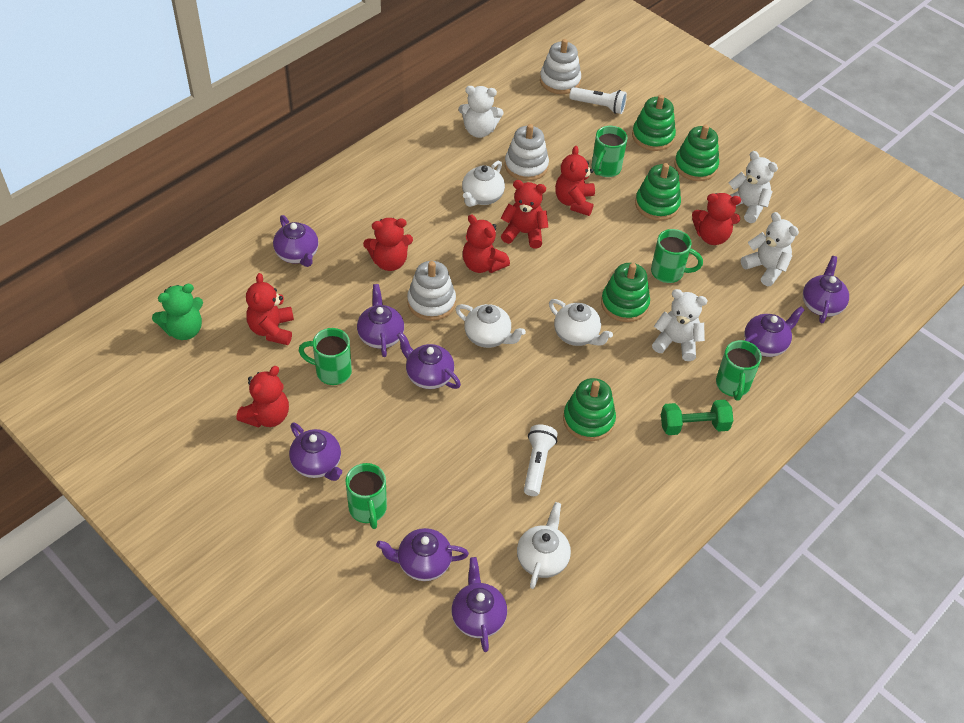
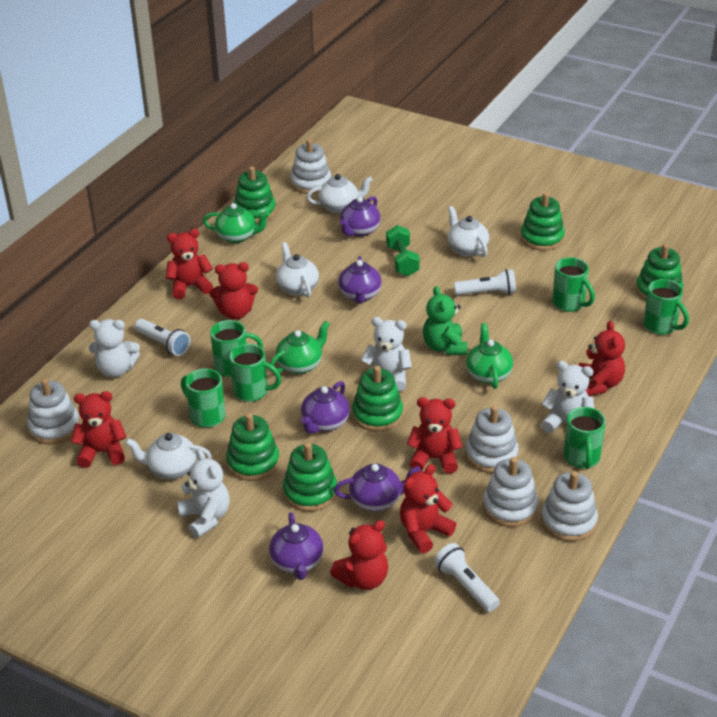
green mug: [299,328,352,385] [345,463,387,529] [592,126,628,177] [651,229,703,283] [716,340,762,400] = 5 -> [181,368,225,428] [210,320,263,377] [229,344,281,402] [552,257,595,312] [564,407,606,469] [643,279,689,335] = 6
green stacking toy: [563,378,616,441] [601,263,650,322] [632,95,676,151] [635,163,681,221] [674,124,719,181] = 5 -> [226,413,280,481] [234,166,276,223] [283,442,337,512] [352,366,403,432] [520,192,565,251] [636,244,683,301] = 6
green teapot: none = 0 -> [203,203,270,243] [270,321,330,374] [466,323,513,389] = 3
purple teapot: [273,215,318,267] [289,422,342,481] [357,284,404,357] [376,528,469,581] [397,332,461,389] [451,557,507,652] [744,306,804,357] [803,256,849,324] = 8 -> [269,512,323,580] [301,381,350,434] [334,464,421,511] [338,256,382,304] [340,196,381,237] = 5
white flashlight: [524,425,558,496] [569,87,627,114] = 2 -> [135,319,191,356] [434,543,500,612] [454,269,516,295] = 3
white stacking toy: [407,261,456,321] [505,124,549,181] [540,39,581,94] = 3 -> [27,378,80,444] [290,139,331,194] [465,405,519,473] [483,457,539,527] [541,471,598,542] = 5

